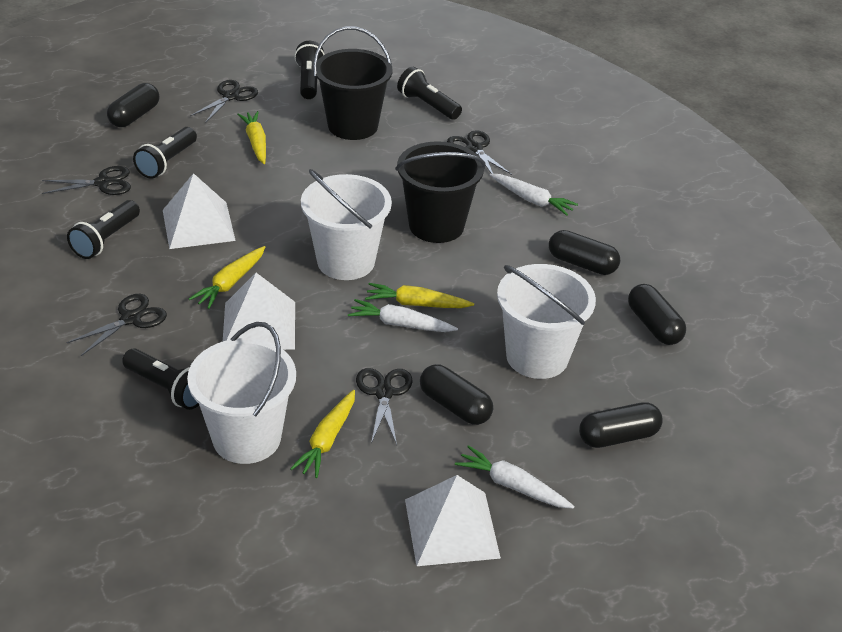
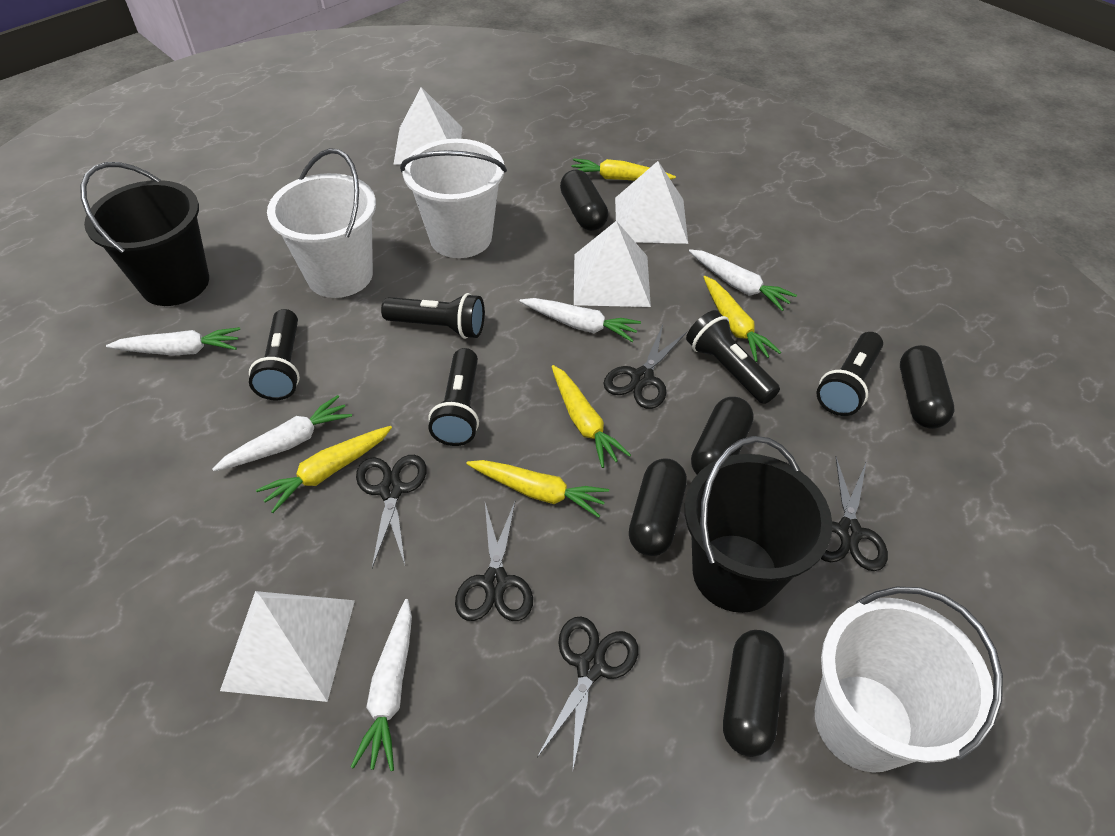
white carrot: [348,299,458,332] [455,445,574,509] [490,174,578,216] = 3 -> [106,327,240,356] [212,395,352,471] [351,599,412,771] [520,298,641,342] [689,249,797,311] = 5
white pyramid: [163,173,236,249] [223,273,295,350] [405,475,501,566] = 3 -> [220,591,355,702] [393,87,462,165] [574,221,651,307] [615,161,688,244] = 4
yellow carrot: [189,246,265,309] [237,111,266,164] [290,390,355,478] [365,283,474,308] = 4 -> [256,426,392,513] [466,460,609,518] [551,365,631,468] [571,158,676,181] [704,276,781,362] = 5

